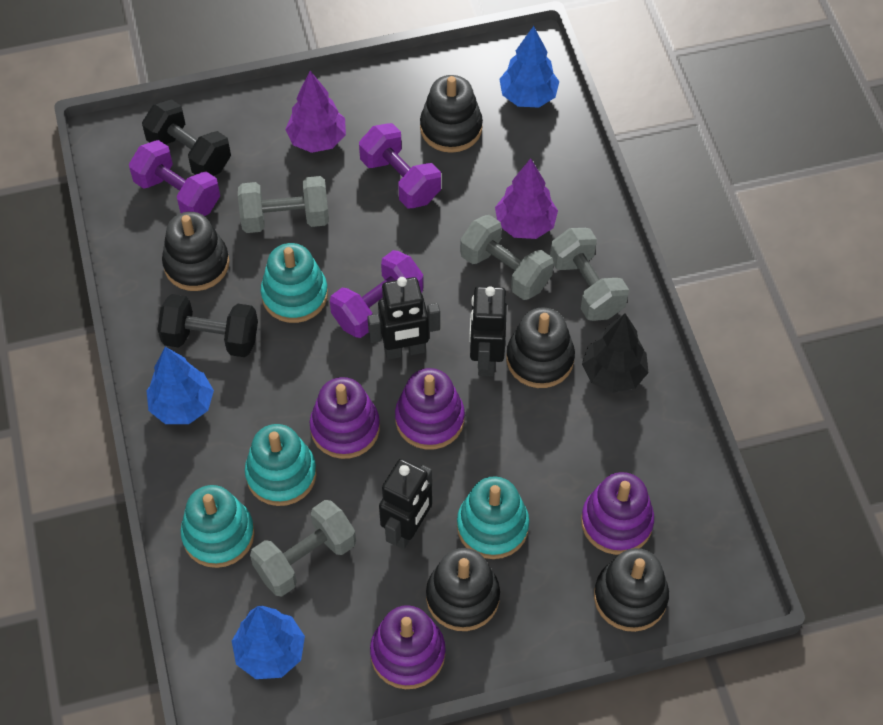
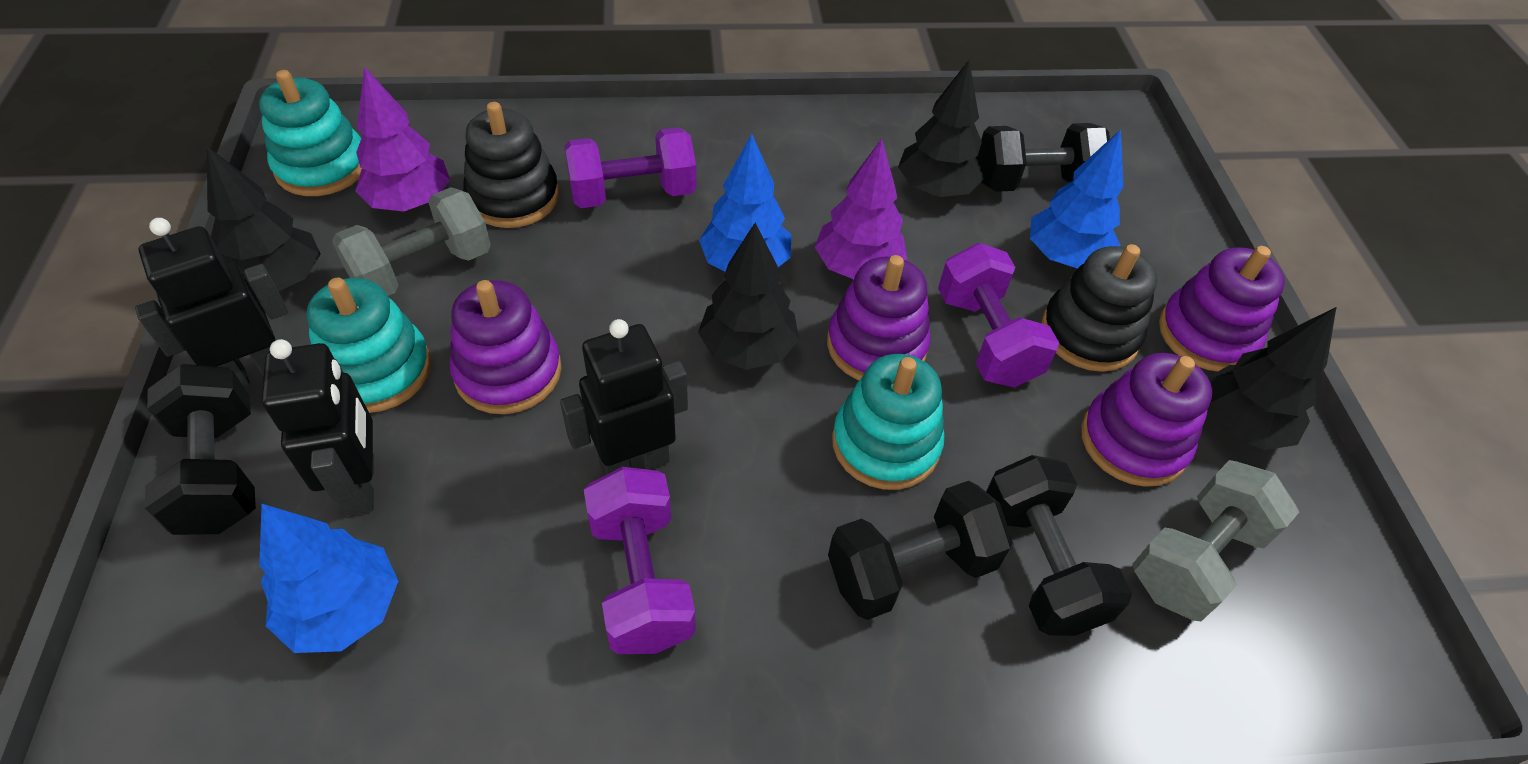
black dumbbell: [142,99,231,176] [157,294,258,357] = 2 -> [145,364,256,535] [828,481,1013,620] [978,123,1110,192] [986,455,1132,636] = 4
black stacking toy: [162,212,229,291] [420,75,483,153] [426,548,500,631] [506,307,575,388] [594,548,669,632] = 5 -> [463,102,559,228] [1041,244,1157,372] = 2
black tree: [582,313,648,393] = 1 -> [207,146,320,295] [698,222,799,370] [898,60,984,197] [1207,307,1336,450] = 4
grey dumbbell: [238,176,329,233] [250,500,356,596] [460,215,554,300] [550,228,629,321] = 4 -> [332,187,491,296] [1132,460,1299,621] = 2
turquoise stacking toy: [180,485,255,568] [245,424,317,506] [260,243,328,323] [457,477,529,559] = 4 -> [259,70,362,196] [307,278,431,413] [832,354,944,490] = 3

